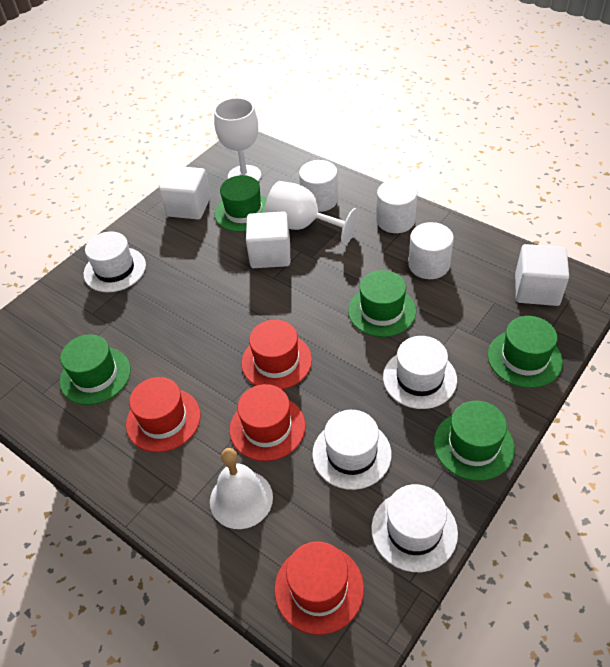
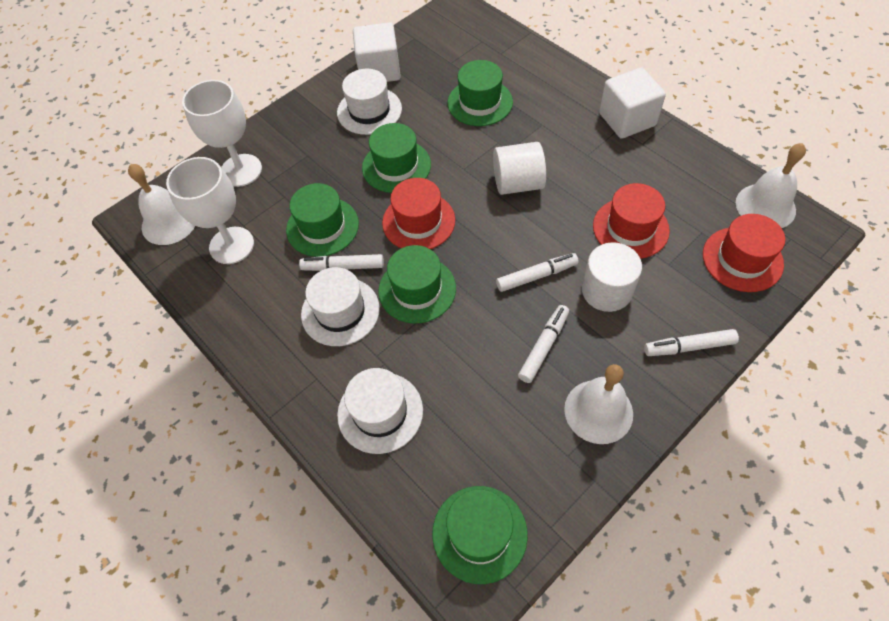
red hat: [126,377,201,452] [230,384,306,461] [241,320,312,390] [274,542,364,635] = 4 -> [382,178,455,249] [593,183,670,259] [703,214,785,292] = 3
white bell: [210,448,273,529] = 1 -> [128,164,195,245] [564,364,633,444] [736,143,806,228] = 3
white cube: [159,166,211,219] [246,211,290,268] [515,244,569,306] = 3 -> [353,22,401,82] [599,67,666,139] = 2
white cylinder: [299,160,338,212] [376,179,417,233] [408,222,454,279] = 3 -> [493,142,546,195] [582,242,642,312] = 2
white hat: [84,231,146,292] [312,410,392,490] [371,484,458,572] [383,336,457,409] = 4 -> [301,267,380,346] [337,69,402,135] [337,368,423,454] = 3
white marker: none = 0 -> [299,254,384,271] [496,253,579,292] [518,305,569,383] [644,329,739,356] = 4

